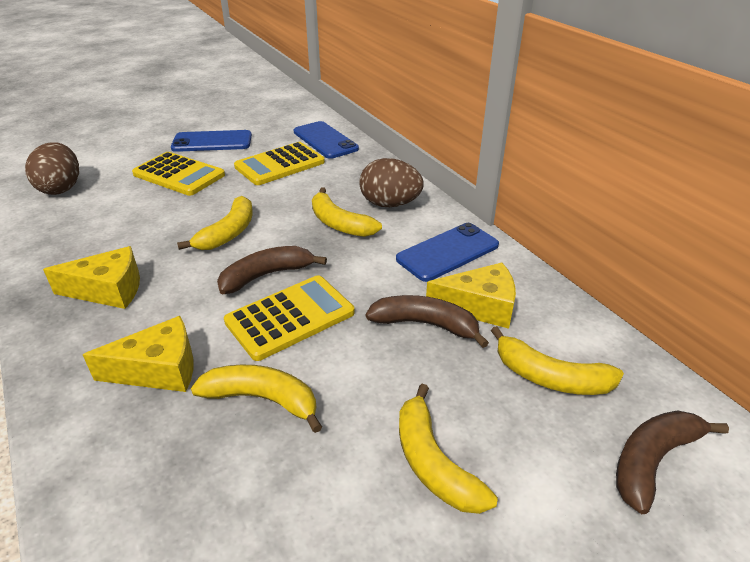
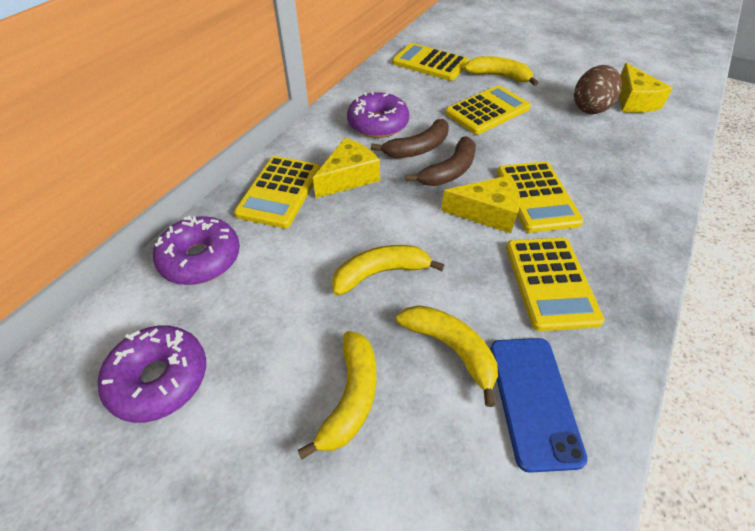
blue phone: [171,130,252,152] [294,121,359,159] [396,223,499,282] = 3 -> [490,338,588,473] = 1
brown banana: [217,246,327,294] [366,295,489,348] [616,410,729,514] = 3 -> [371,119,449,158] [406,137,476,186] = 2
brown egg: [25,142,79,195] [359,158,424,207] = 2 -> [574,65,622,114] = 1
purple donut: none = 0 -> [98,325,206,423] [153,215,240,285] [347,91,409,138] = 3
yellow banana: [177,196,253,250] [191,365,322,433] [312,188,382,237] [399,384,498,514] [491,326,624,395] = 5 -> [298,331,376,460] [332,245,444,296] [396,305,498,407] [464,56,538,86] = 4
yellow calculator: [132,152,225,196] [224,275,355,361] [234,142,325,185] = 3 -> [234,156,321,228] [392,43,469,81] [445,85,531,135] [497,161,584,233] [506,237,604,331] = 5

